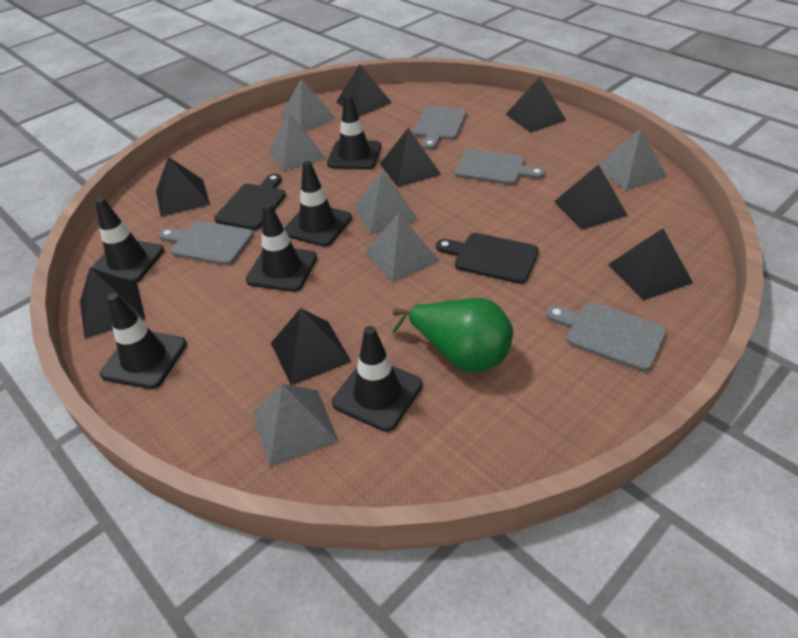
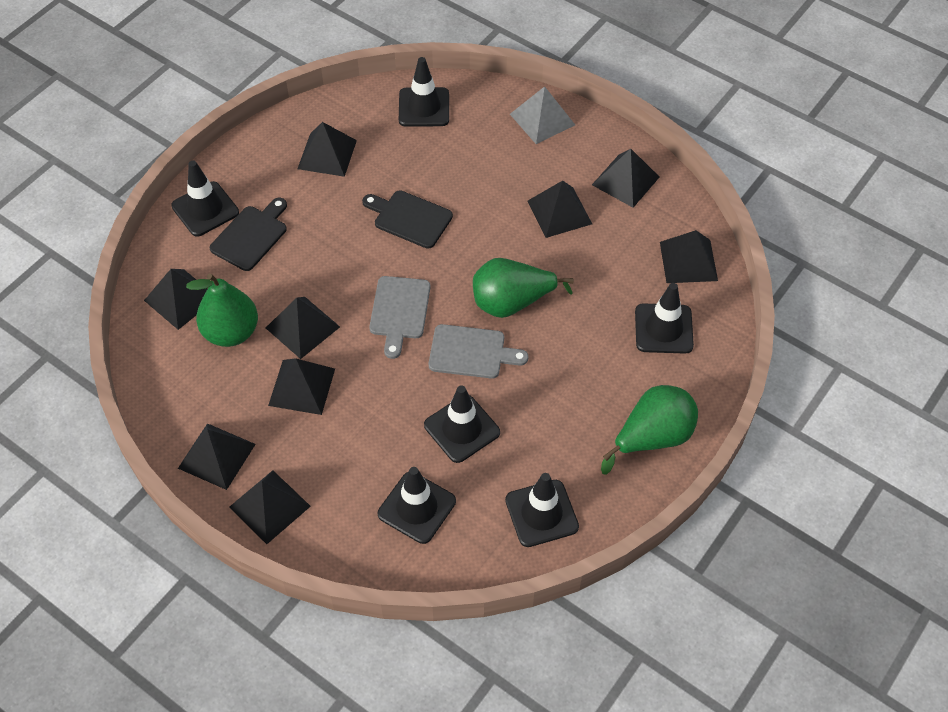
black pyramid: [80,268,145,339] [156,157,210,217] [271,308,351,386] [336,64,392,117] [380,128,441,187] [506,77,567,133] [554,164,628,230] [608,228,693,300] = 8 -> [144,269,207,330] [178,423,256,490] [229,470,311,544] [266,297,340,359] [268,358,335,415] [297,122,357,177] [527,180,592,238] [592,149,659,208] [660,230,718,283] = 9
green pear: [392,298,513,372] = 1 -> [186,273,258,347] [473,258,574,318] [601,385,698,475] = 3
grey cutting board: [159,221,253,265] [413,106,467,150] [455,149,545,185] [546,302,666,372] = 4 -> [369,276,431,359] [429,324,528,379] = 2
grey pyramid: [253,384,339,467] [269,114,326,171] [280,79,336,131] [354,171,419,234] [365,213,439,283] [599,128,667,191] = 6 -> [510,86,575,144] = 1

